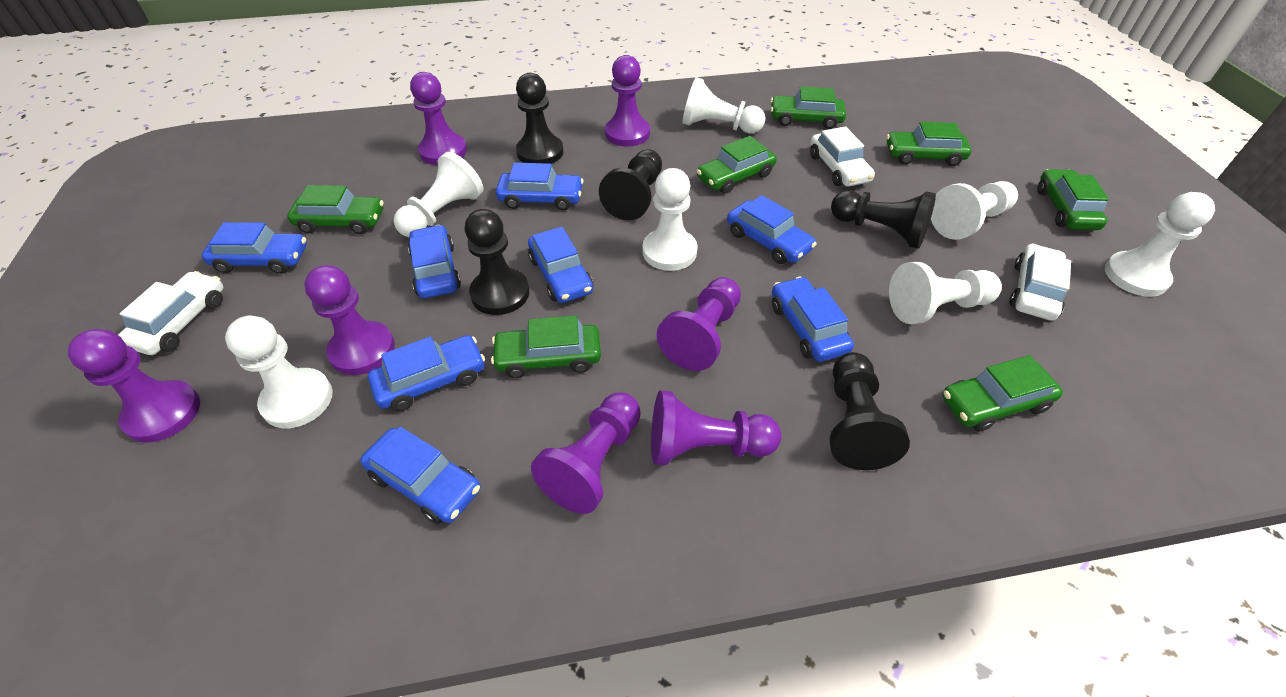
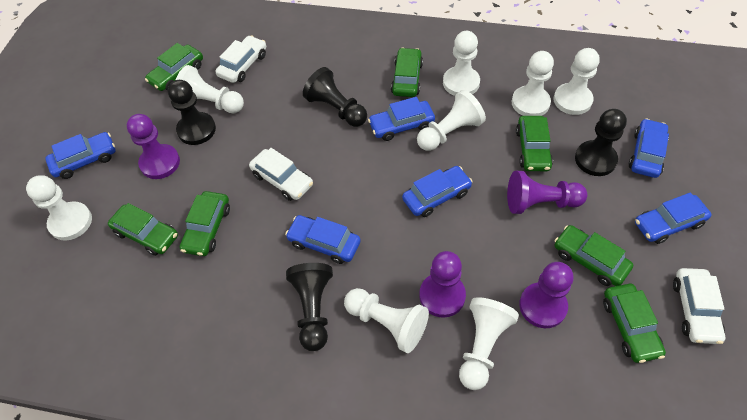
black pawn: [465,209,529,315] [516,73,563,164] [599,149,662,221] [830,352,910,470] [831,190,936,249] = 5 -> [168,80,216,145] [286,263,333,351] [303,67,367,127] [575,109,627,176] = 4
blue car: [202,222,307,274] [360,427,481,524] [368,335,485,411] [408,225,461,299] [496,162,584,211] [528,227,593,303] [727,195,817,264] [772,276,854,362] = 8 -> [45,132,116,179] [285,215,361,264] [368,97,435,141] [402,166,473,217] [629,119,669,178] [635,193,711,244] = 6
purple pawn: [68,329,200,443] [304,265,395,375] [410,72,467,165] [531,392,641,514] [605,55,650,147] [651,390,782,465] [657,277,741,371] = 7 -> [127,114,180,179] [419,251,466,318] [507,171,587,214] [519,262,573,328] = 4
white pawn: [225,316,333,428] [394,152,484,237] [643,168,698,271] [683,77,765,134] [889,262,1002,324] [931,181,1018,240] [1105,192,1215,297] = 7 -> [26,175,92,241] [176,65,244,113] [344,288,429,353] [417,90,486,151] [443,31,480,96] [459,297,519,390] [512,51,554,116] [554,48,600,115] = 8

